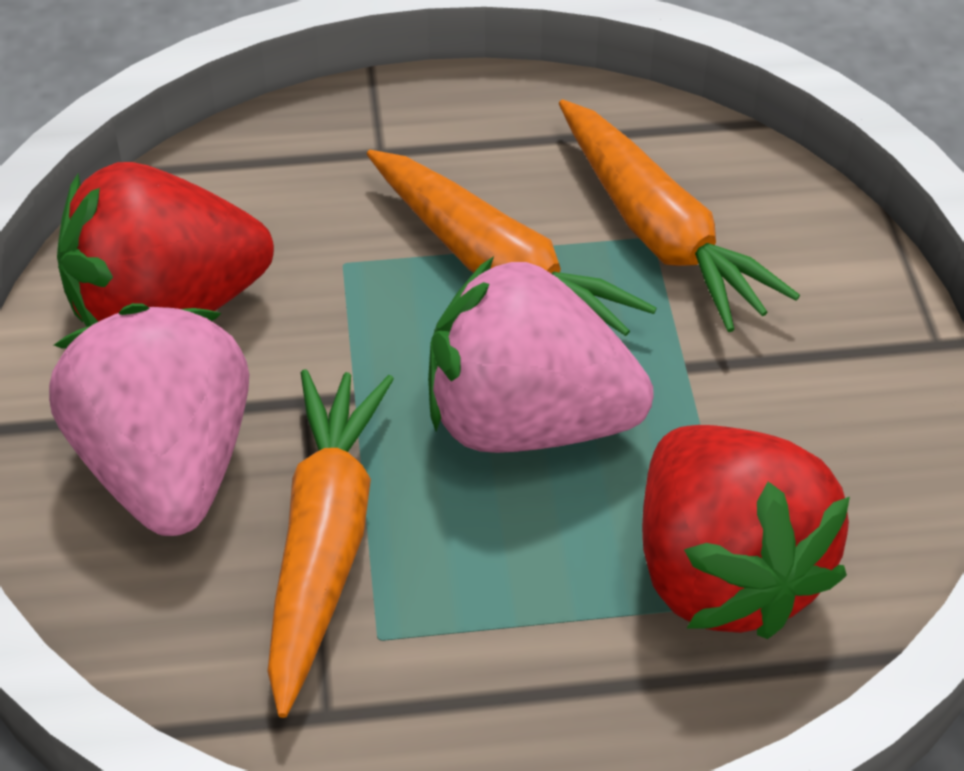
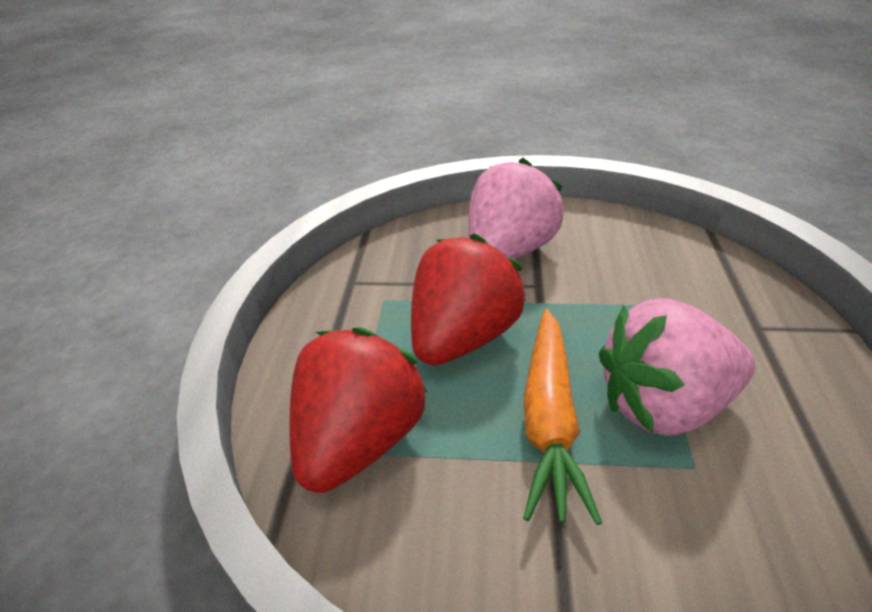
orange carrot: [267,369,394,718] [367,150,657,336] [559,99,800,332] = 3 -> [523,309,602,525] = 1

